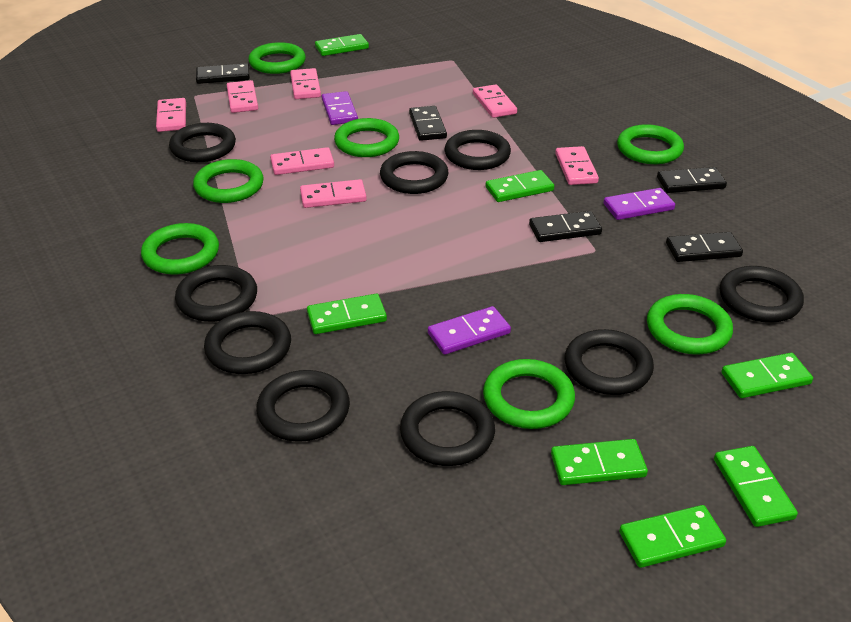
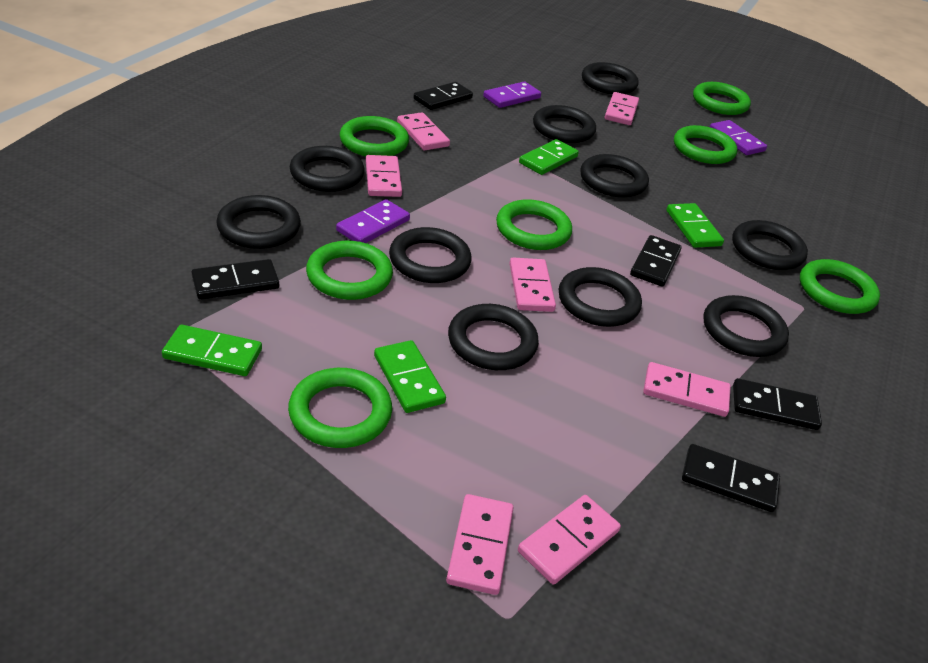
black ring: [169,123,236,162] [175,265,257,322] [204,311,291,374] [256,370,350,442] [380,151,449,194] [400,391,495,466] [445,130,511,170] [564,329,654,395] [720,266,804,323] = 9 -> [216,195,301,249] [290,146,365,192] [389,227,472,283] [448,304,539,370] [533,105,596,143] [559,267,642,327] [580,154,649,198] [582,62,639,95] [703,295,789,357] [732,220,808,270] = 10
green domino: [307,294,387,334] [315,34,369,56] [486,170,554,202] [551,439,648,485] [619,505,726,568] [714,446,798,527] [721,353,813,398] = 7 -> [162,325,262,376] [374,340,446,413] [519,139,579,175] [666,203,724,248] = 4

